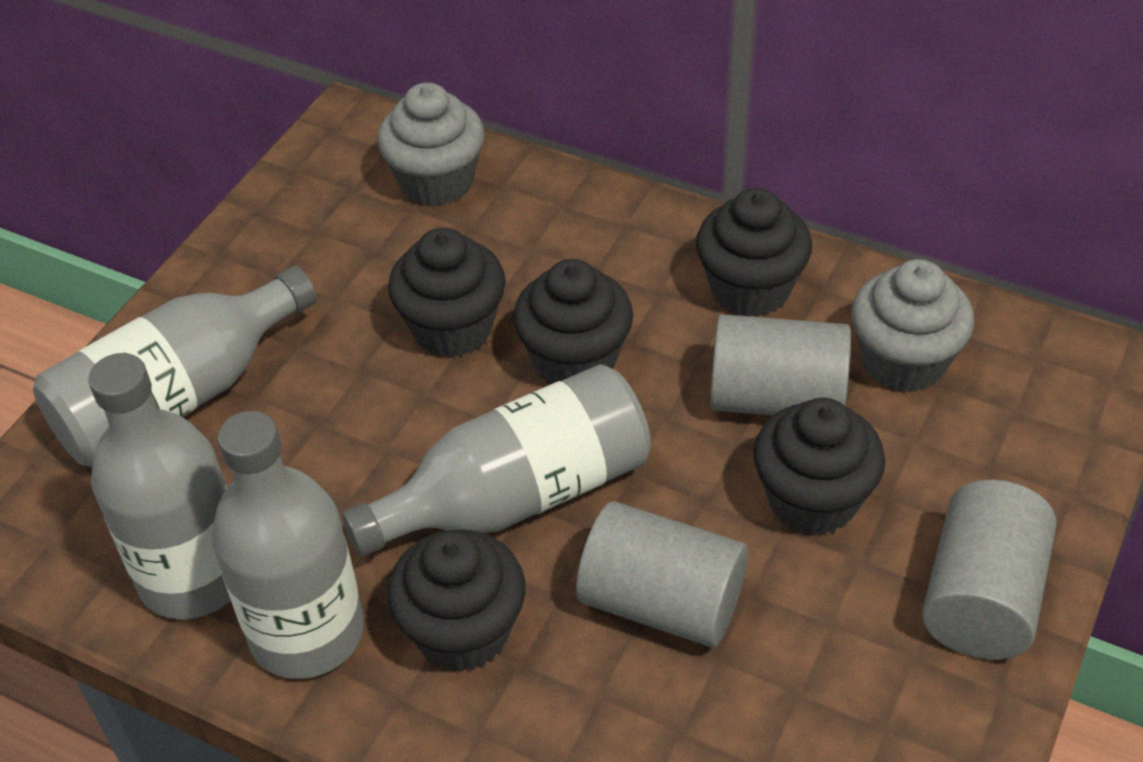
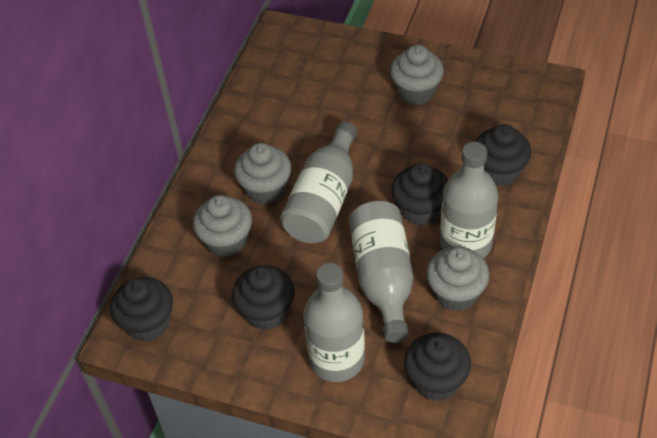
grey cupcake: [377,82,485,206] [851,259,974,392] = 2 -> [193,195,252,258] [234,143,291,205] [390,45,444,105] [426,247,490,311] = 4
grey cylinder: [576,502,748,647] [710,314,851,416] [922,480,1056,660] = 3 -> none = 0

